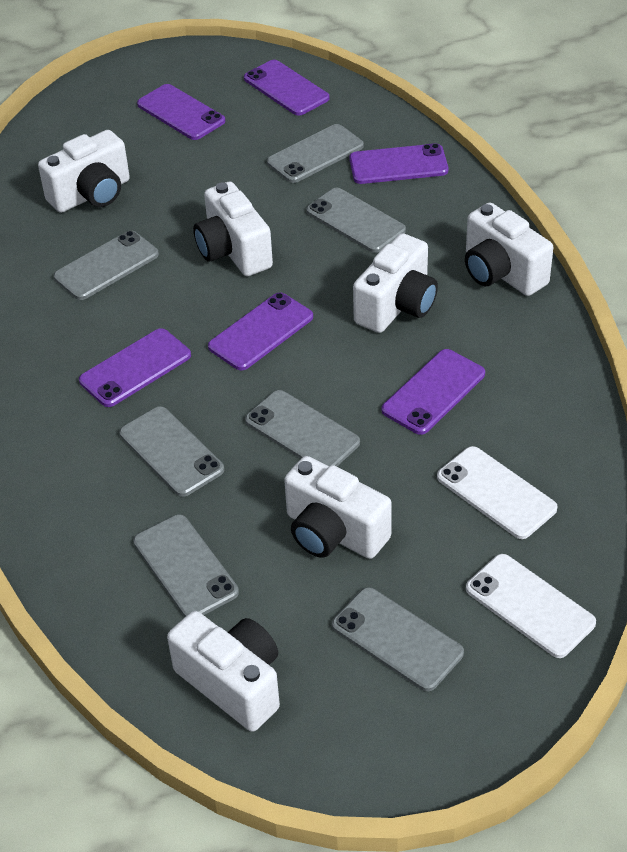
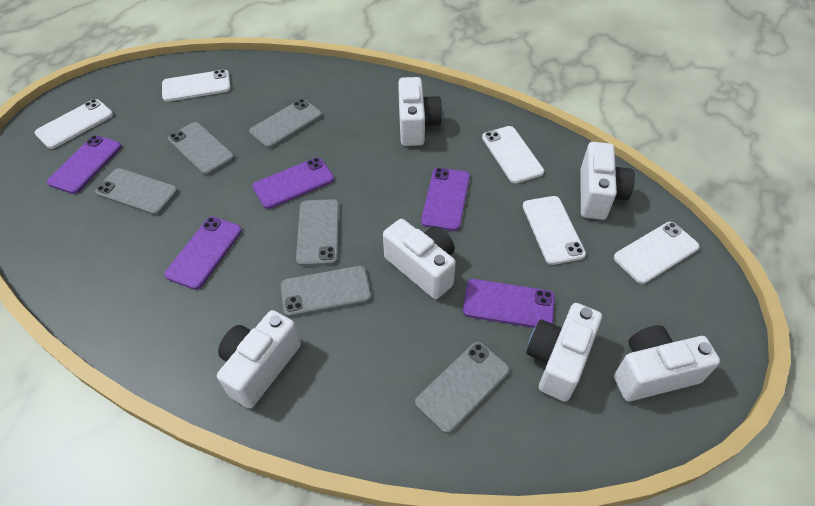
grey phone: [54,230,159,300] [119,406,224,497] [133,515,239,617] [245,390,360,467] [267,124,364,183] [306,188,406,253] [332,587,464,691] = 7 -> [95,168,178,215] [168,122,234,175] [249,99,322,148] [280,266,371,317] [296,199,339,266] [415,342,510,434] = 6
purple phone: [79,328,191,407] [137,84,225,140] [208,292,313,370] [244,60,329,116] [349,143,448,184] [382,349,485,435] = 6 -> [47,135,122,194] [164,217,242,290] [252,158,334,209] [421,168,470,231] [463,279,555,328] = 5
white phone: [437,446,558,539] [466,554,596,658] = 2 -> [35,99,113,149] [162,69,231,102] [482,126,544,184] [523,196,586,265] [614,222,700,284] = 5

